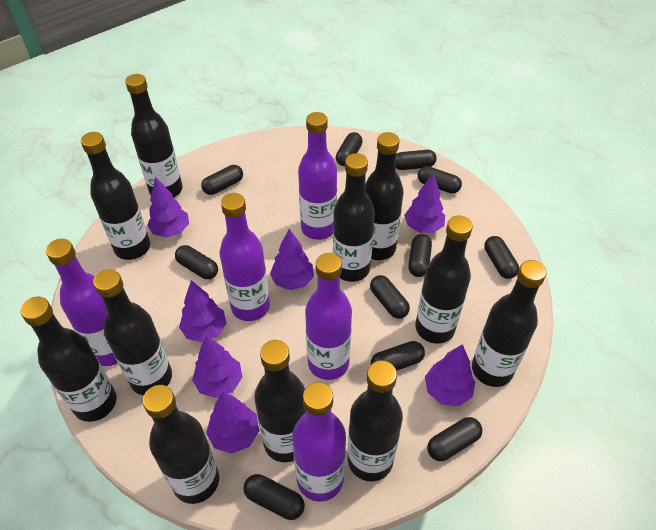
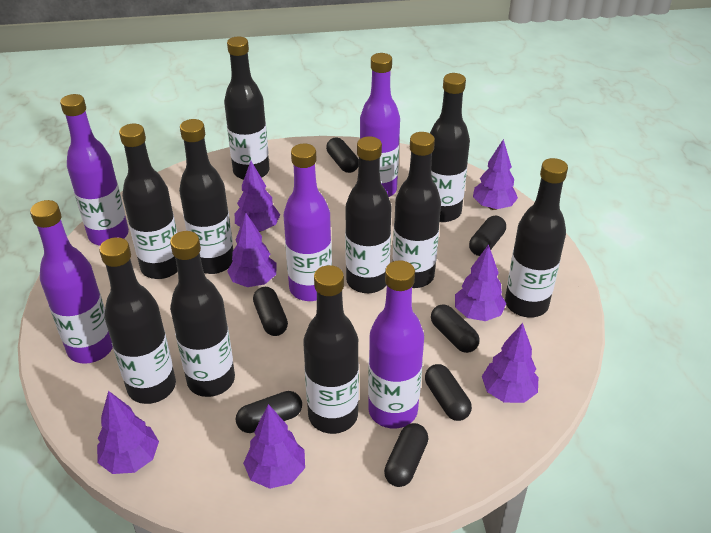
black bottle: [20,296,117,422] [81,132,150,260] [93,269,172,396] [125,74,183,198] [143,385,219,504] [254,340,306,462] [333,153,375,282] [347,360,403,482] [365,132,404,260] [415,215,473,344] [472,260,547,387] = 11 -> [99,237,176,404] [119,124,178,279] [170,231,235,397] [179,119,233,274] [224,37,269,180] [303,265,359,434] [345,136,392,293] [393,132,441,288] [430,73,470,222] [505,158,568,318] = 10
black capsule: [175,245,218,279] [201,165,243,195] [244,474,305,520] [336,132,363,166] [370,275,410,319] [371,341,425,371] [396,150,437,170] [408,234,432,277] [418,166,462,194] [427,417,482,461] [484,236,519,279] = 11 -> [236,391,302,433] [253,287,288,336] [326,138,359,173] [384,423,428,487] [425,364,472,421] [431,304,480,353] [469,216,506,256] = 7

